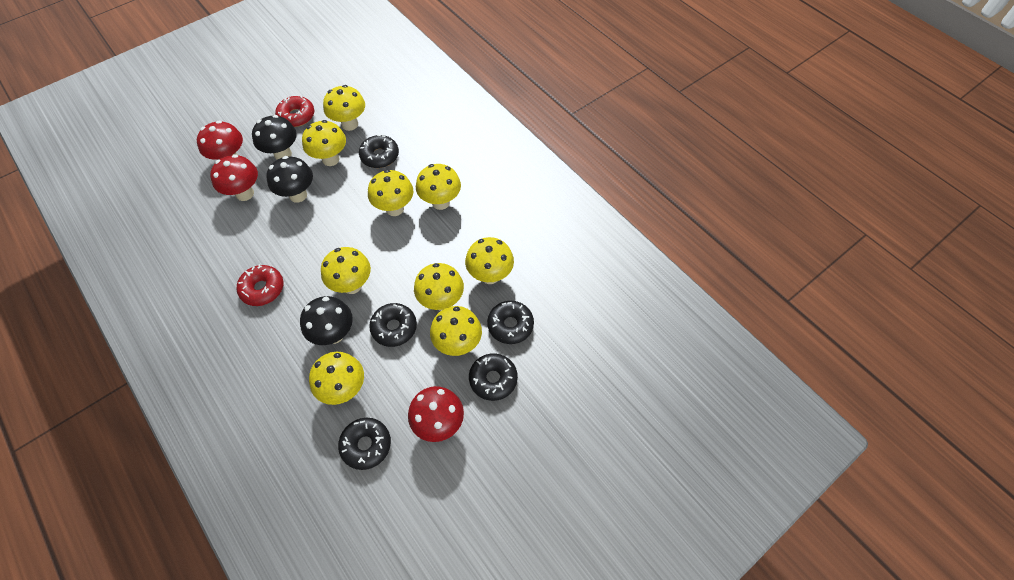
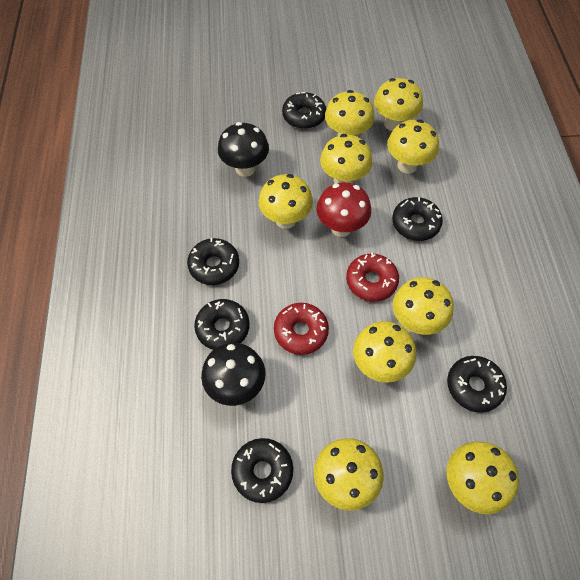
black donut: [338,418,391,470] [359,135,399,168] [369,303,417,347] [469,353,518,401] [487,301,534,344] = 5 -> [187,238,239,285] [194,299,250,350] [231,438,293,503] [282,92,326,129] [392,197,443,241] [447,356,507,413] = 6
black mushroom: [252,115,297,160] [266,156,313,203] [300,296,353,345] = 3 -> [201,343,265,406] [218,122,269,177] = 2
red mushroom: [197,120,243,160] [210,154,258,201] [408,386,464,442] = 3 -> [317,182,371,237] = 1

